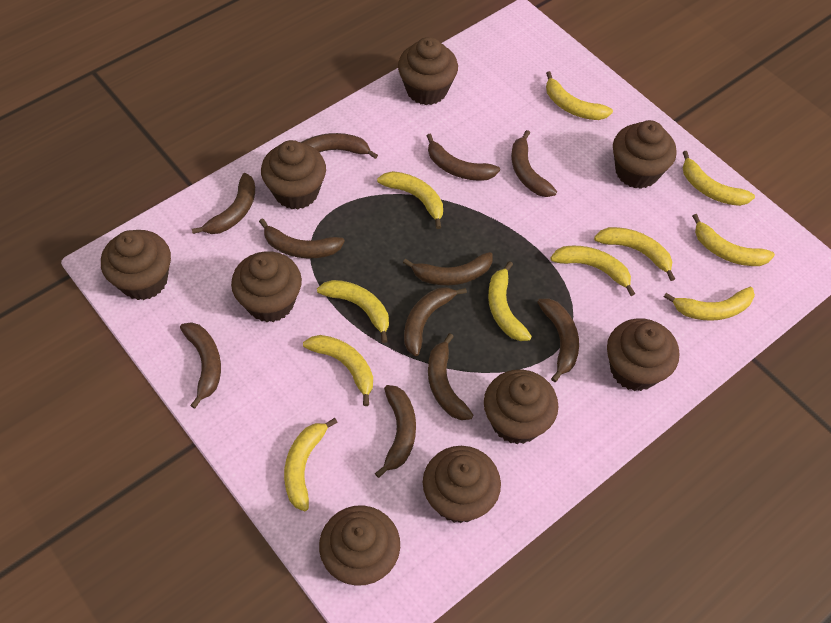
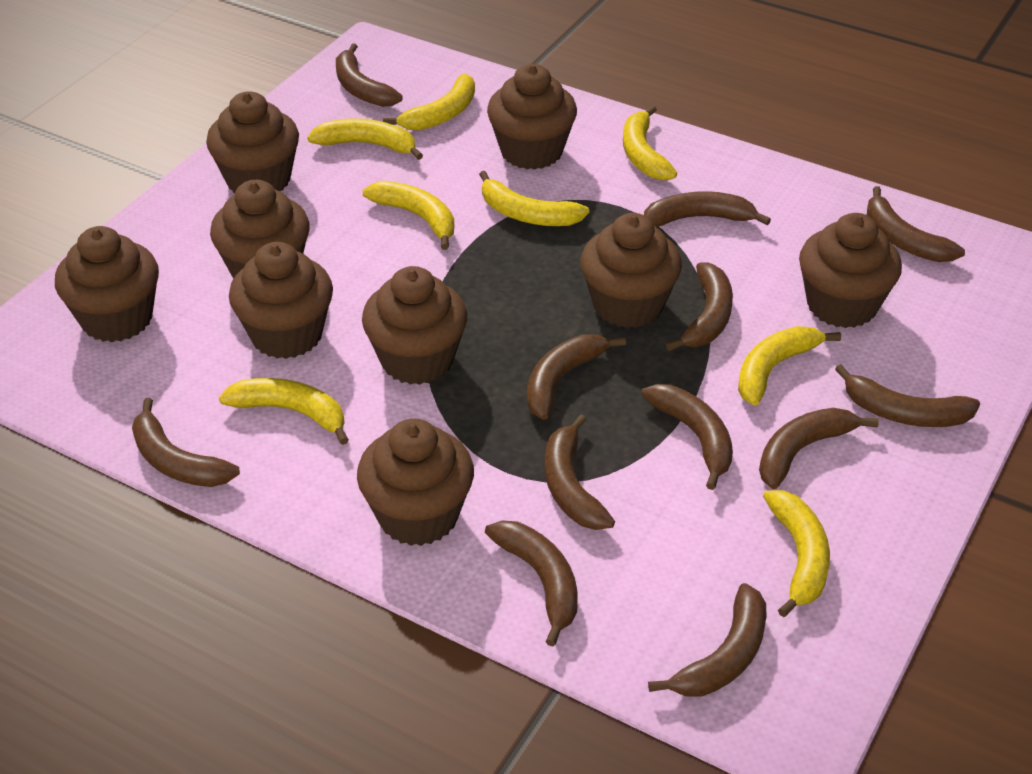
brown banana: [180,322,221,409] [192,173,255,234] [259,218,345,258] [301,133,378,159] [375,385,416,478] [403,252,493,285] [404,287,467,356] [427,134,500,181] [428,333,473,420] [511,130,557,197] [537,298,579,382] = 11 -> [132,398,240,487] [336,43,403,107] [485,520,578,646] [527,335,626,420] [545,414,615,530] [641,384,733,490] [644,191,771,227] [648,583,766,696] [666,262,733,352] [759,408,879,489] [835,364,980,427] [867,186,965,262] = 12
yellow banana: [284,418,338,511] [303,335,373,406] [317,280,389,343] [377,171,443,229] [488,261,532,341] [546,71,613,120] [550,246,635,296] [594,227,675,281] [664,287,755,321] [682,151,755,206] [692,214,775,266] = 11 -> [219,378,349,445] [307,118,423,160] [362,181,454,250] [383,74,475,131] [479,171,589,226] [623,105,677,181] [738,326,841,406] [763,490,830,617] = 8

